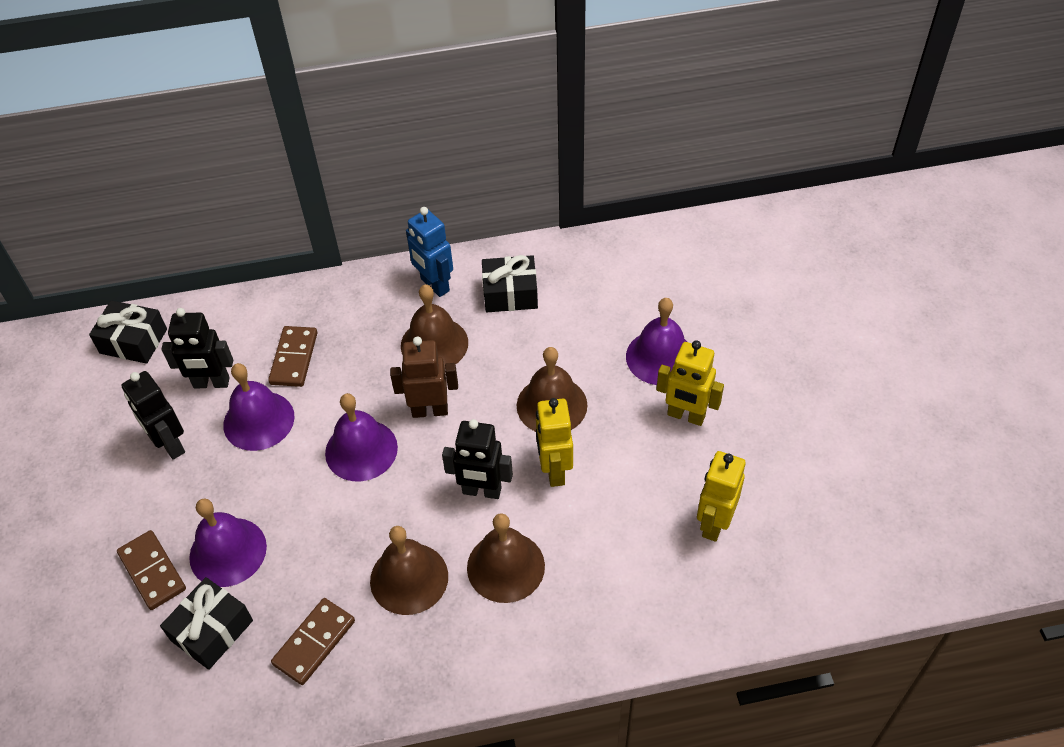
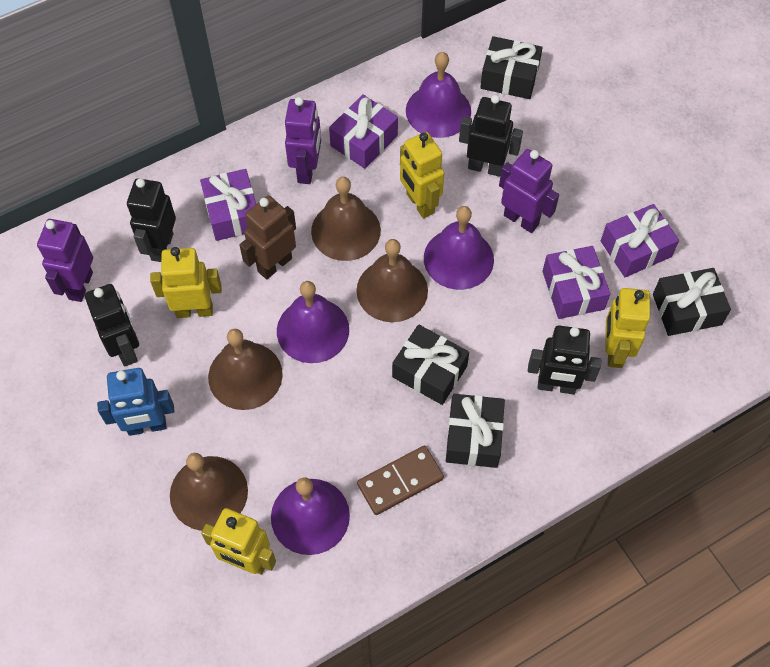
black gift: [89,300,167,364] [160,577,253,670] [482,255,538,312] = 3 -> [392,324,469,405] [446,394,505,468] [480,36,543,99] [653,268,731,336] = 4
black robot: [121,371,185,460] [161,308,233,388] [442,419,513,499] = 3 -> [85,284,139,366] [127,178,176,262] [459,95,523,177] [528,325,601,394] = 4
brown domino: [117,530,186,610] [268,326,317,387] [271,598,355,685] = 3 -> [357,445,444,515] = 1
purple gift: none = 0 -> [200,169,256,241] [329,94,398,169] [543,246,610,319] [601,204,679,277] = 4
purple robot: none = 0 -> [37,219,93,302] [285,97,321,184] [499,149,559,233] = 3
yellow robot: [536,398,573,487] [656,340,724,426] [697,451,746,542] = 3 -> [150,247,222,318] [201,508,276,575] [400,132,444,218] [605,288,650,368] = 4

